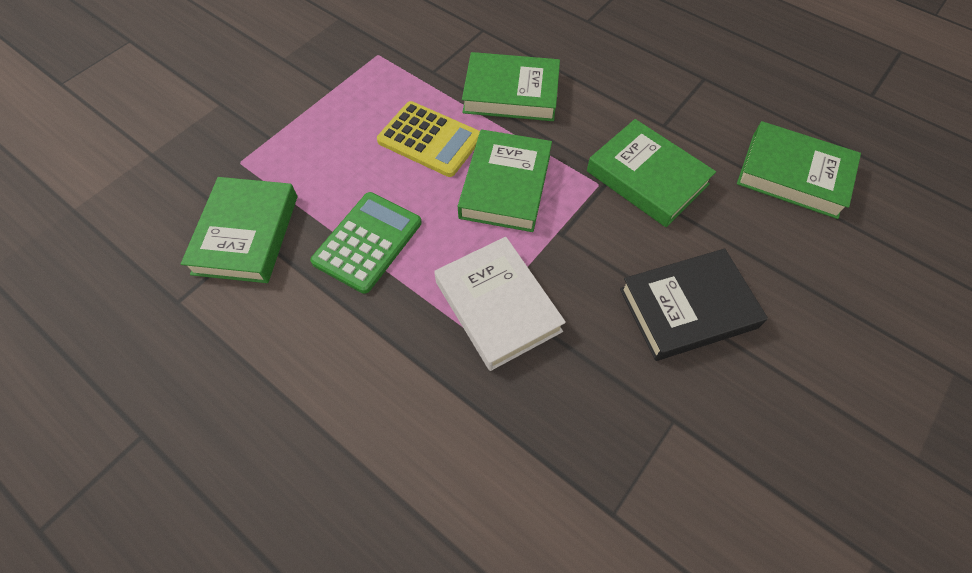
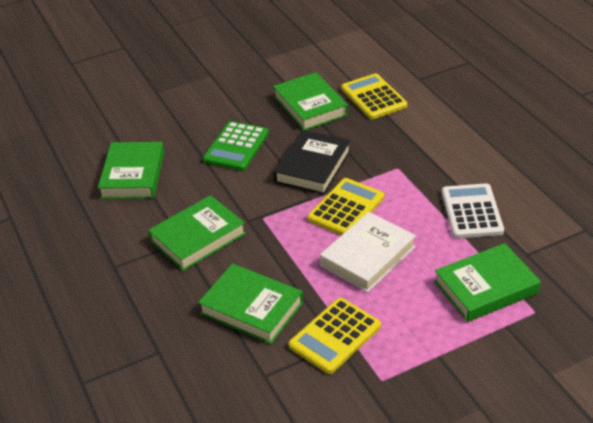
white calculator: none = 0 -> [442,183,504,238] = 1
yellow calculator: [377,101,480,177] = 1 -> [289,298,381,374] [308,178,384,235] [341,73,407,119] = 3

